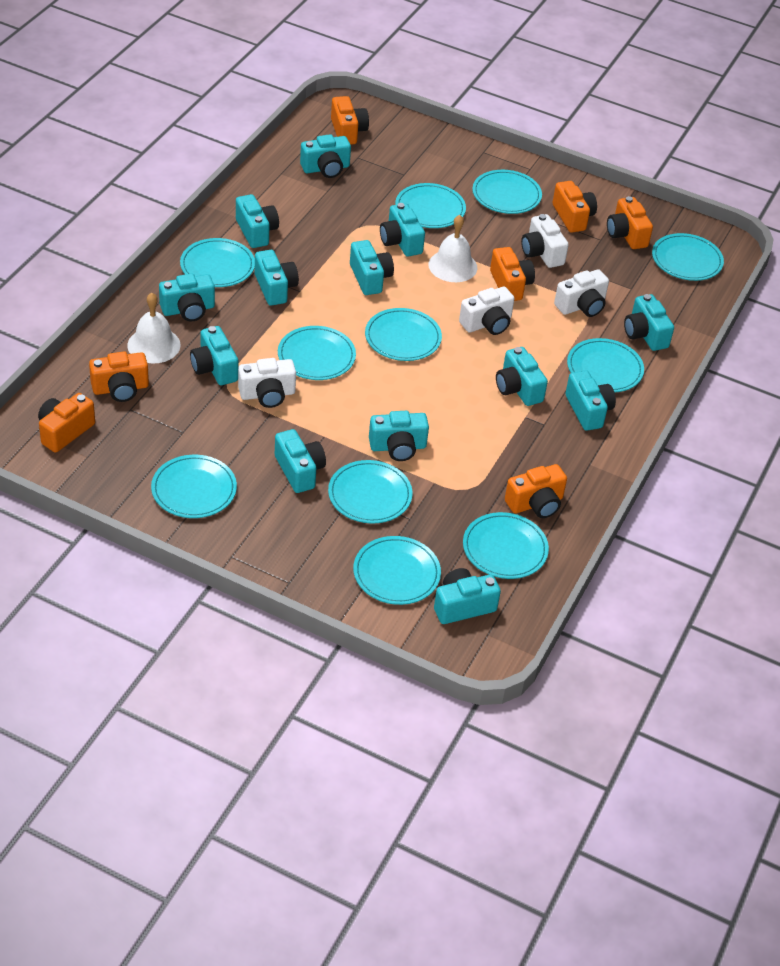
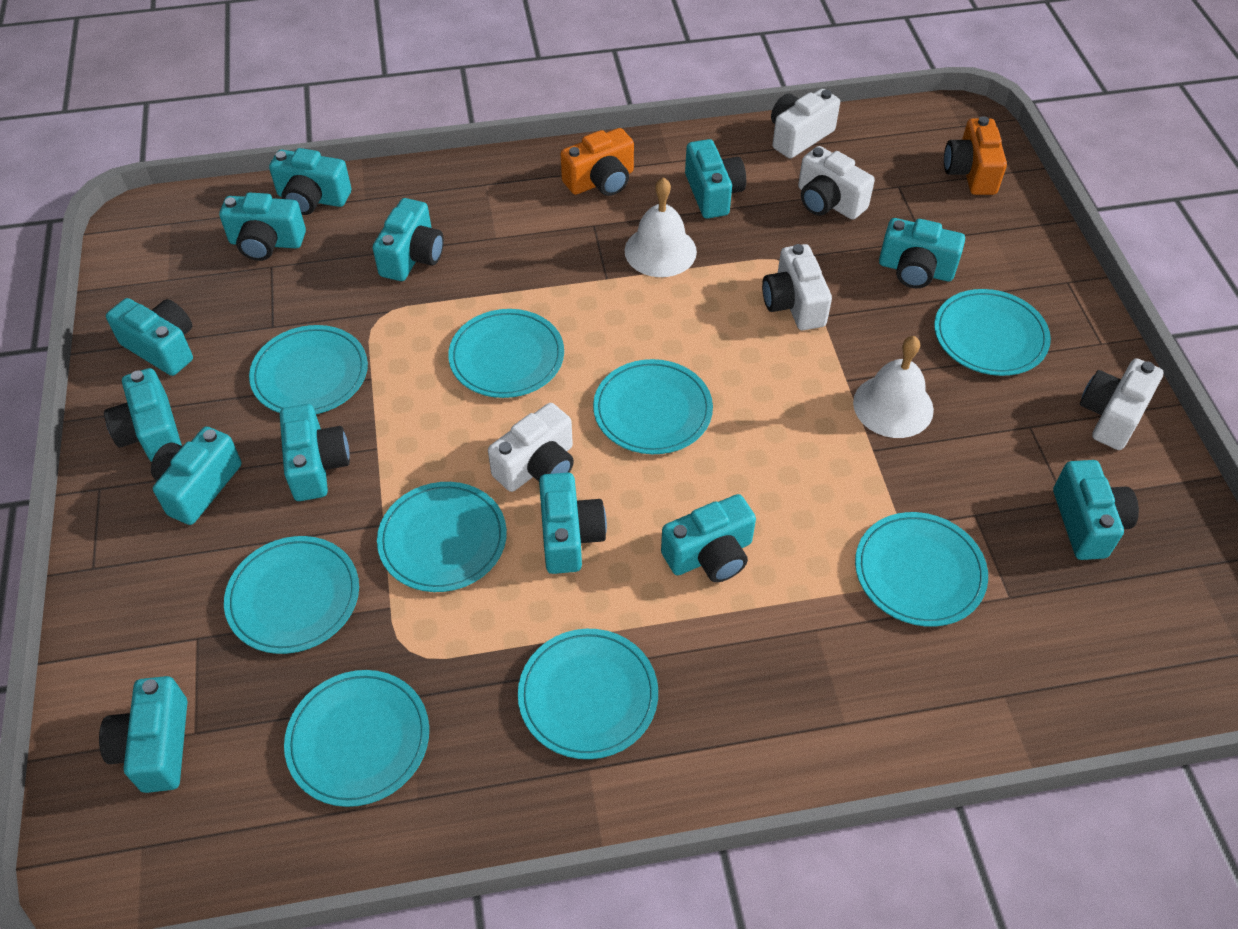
orange camera: [38,393,95,452] [89,352,149,402] [331,96,369,145] [490,247,535,301] [505,464,567,518] [552,181,597,233] [607,196,653,249] = 7 -> [561,128,634,196] [944,116,1007,195] = 2
turquoise plate: [151,455,237,518] [180,238,255,287] [278,326,356,380] [328,460,413,524] [353,536,441,605] [365,308,442,361] [395,183,466,228] [463,512,549,579] [472,170,542,214] [567,338,644,392] [652,233,724,281] = 11 -> [224,536,359,654] [249,325,368,414] [284,670,429,807] [377,482,507,592] [448,309,564,398] [518,629,658,759] [593,359,713,454] [855,512,988,627] [934,289,1051,376] = 9
white camera: [238,358,296,408] [459,287,515,335] [521,214,569,268] [554,269,609,317] = 4 -> [488,403,574,492] [762,244,832,330] [771,89,840,159] [798,146,875,220] [1080,358,1164,450] = 5

